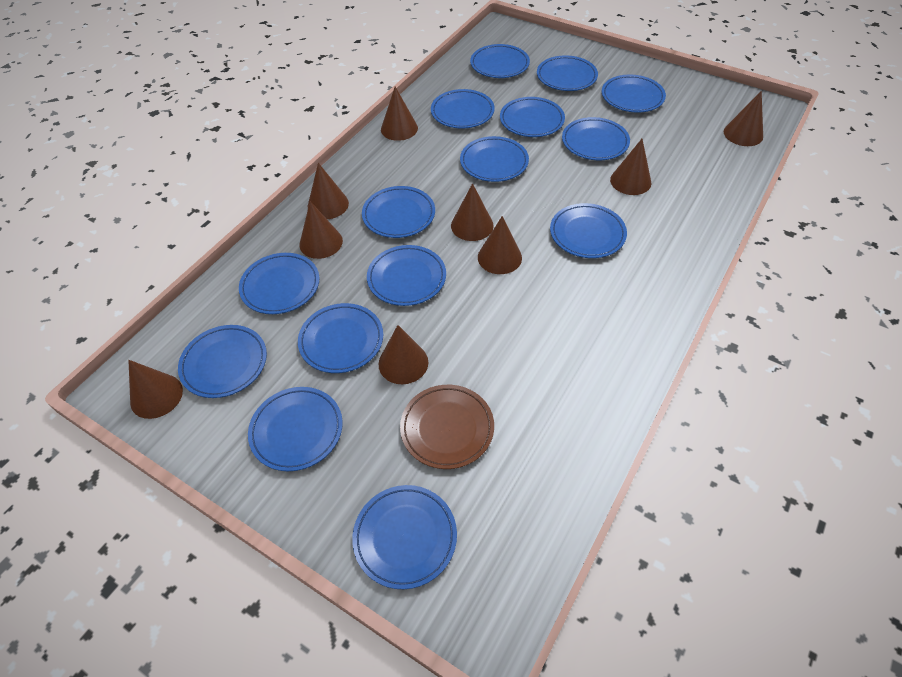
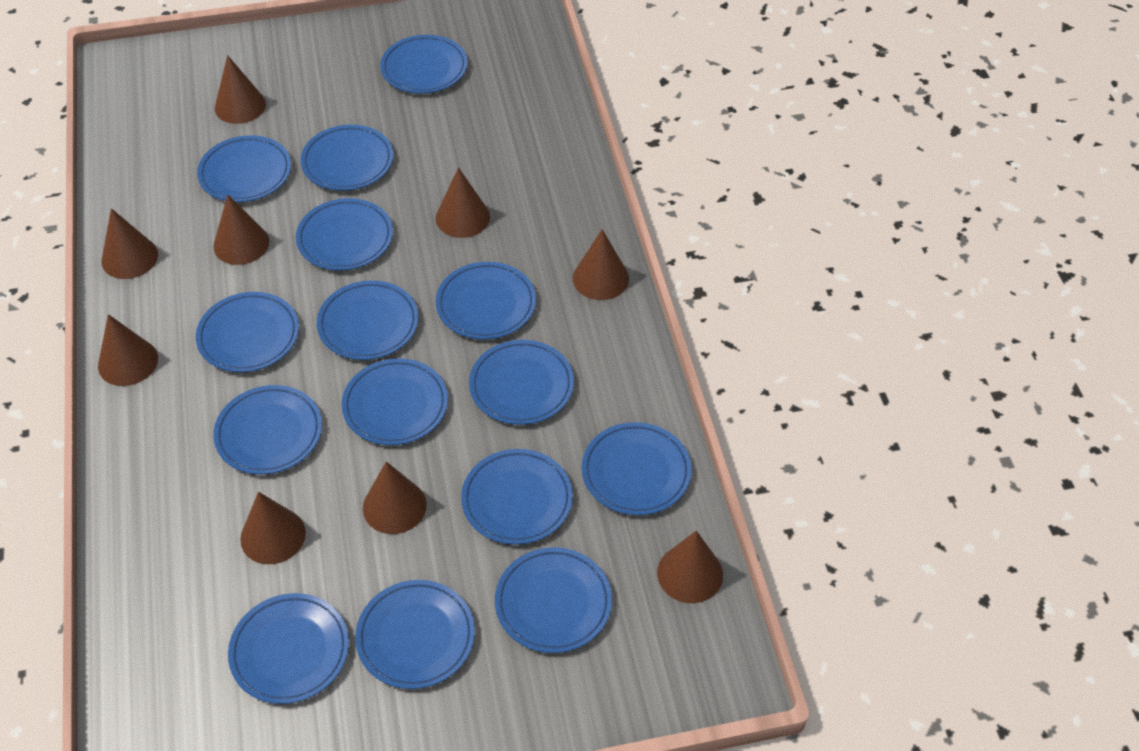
brown plate: [400,385,494,469] = 1 -> none = 0

